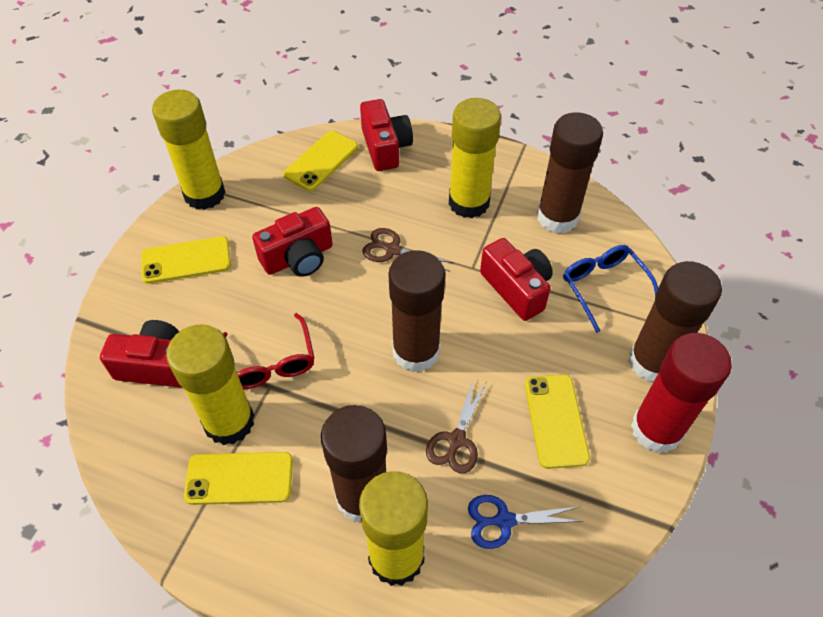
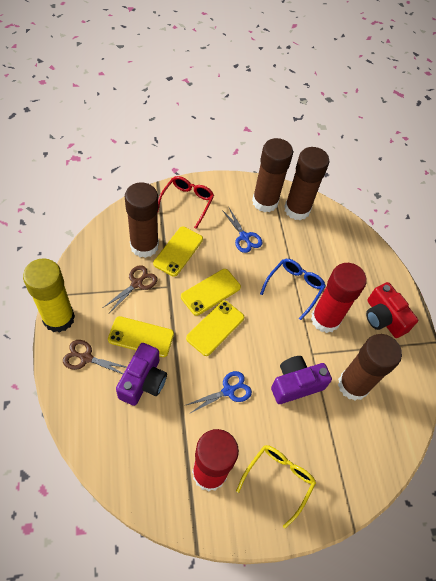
blue scissors: [468,495,584,549] = 1 -> [184,371,252,414] [222,208,263,253] = 2
purple camera: none = 0 -> [116,343,167,406] [271,356,332,404] = 2
red camera: [100,320,182,388] [252,207,332,277] [360,99,413,171] [480,238,553,321] = 4 -> [366,282,418,338] = 1
red glue stick: [631,333,732,453] = 1 -> [192,429,239,492] [311,263,367,333] = 2
yellow glasses: none = 0 -> [236,445,316,528] = 1
yellow glue stick: [152,90,226,210] [166,324,254,445] [359,471,428,586] [449,98,501,218] = 4 -> [23,258,75,333] = 1

